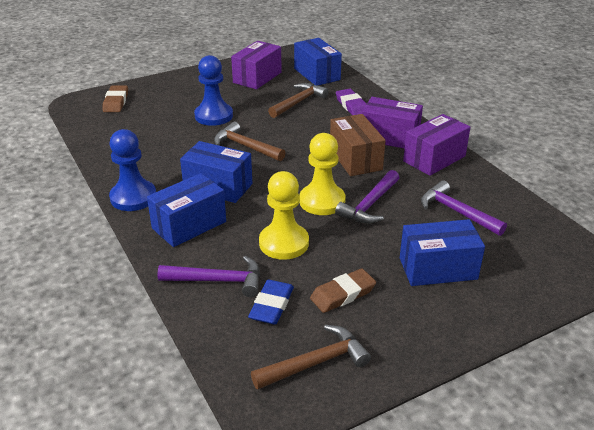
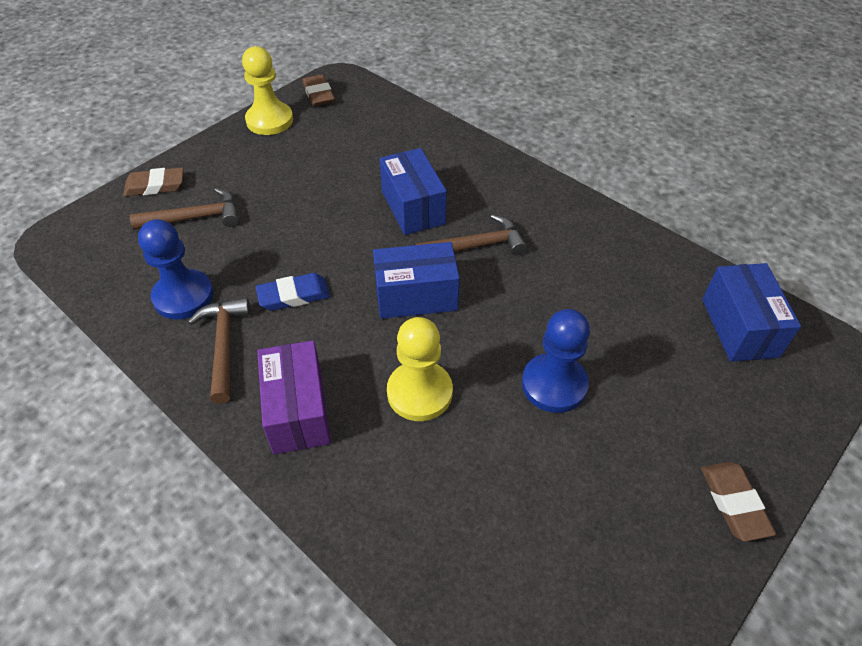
blue box: [147,173,226,247] [180,141,252,203] [294,38,342,86] [400,219,485,286] = 4 -> [373,242,460,319] [379,148,447,235] [702,263,801,362] = 3
brown box: [330,114,386,176] = 1 -> none = 0
brown eraser: [103,86,128,112] [310,268,376,313] = 2 -> [123,167,184,196] [302,74,335,106] [701,462,776,542] = 3
purple box: [231,41,282,89] [362,97,423,149] [403,114,471,176] = 3 -> [257,340,331,454] = 1
purple eraser: [336,89,366,115] = 1 -> none = 0
purple hammer: [157,256,260,297] [335,170,399,223] [421,180,507,236] = 3 -> none = 0

